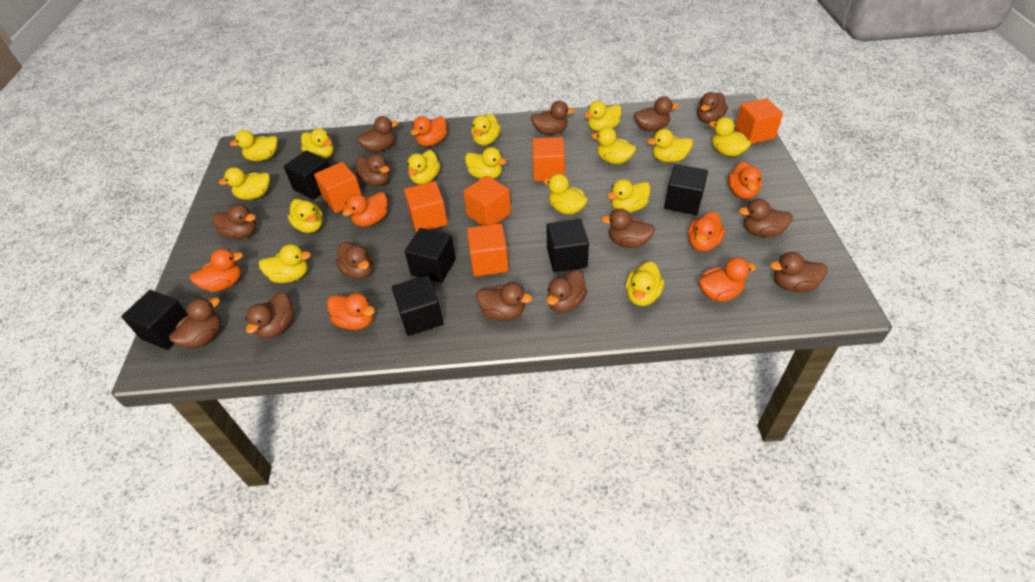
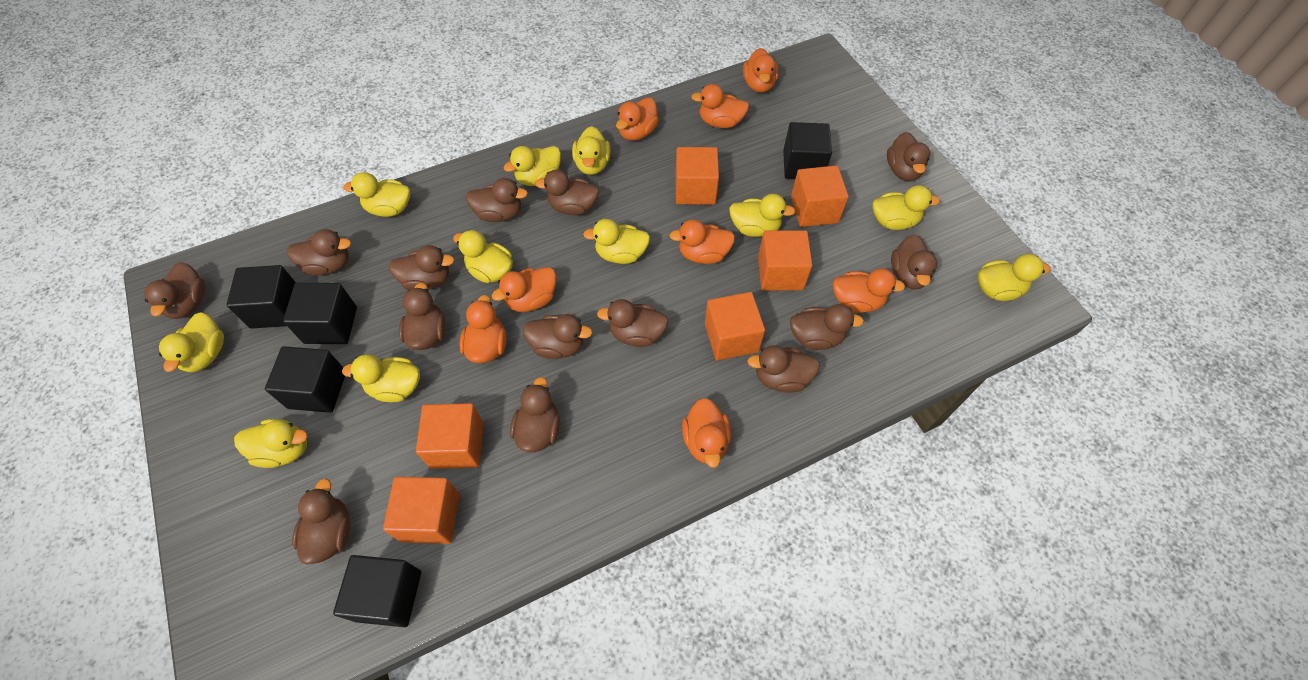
black cube: [121,290,188,350] [284,150,329,200] [392,275,444,336] [405,228,456,283] [546,219,589,272] [664,164,708,215] = 6 -> [226,265,296,329] [265,346,345,413] [283,283,357,344] [333,555,421,627] [783,122,832,179] = 5
orange duck: [190,249,243,292] [327,293,375,330] [342,192,387,227] [411,116,447,146] [688,212,725,251] [699,257,756,301] [728,162,762,199] = 7 -> [459,295,507,363] [492,267,556,312] [616,97,659,141] [669,219,735,264] [682,398,731,468] [691,84,749,128] [743,48,779,93] [833,268,905,313] = 8
yellow duck: [218,167,270,200] [230,130,278,161] [259,244,311,283] [288,199,323,233] [301,128,334,159] [407,150,440,185] [465,147,507,179] [472,113,501,146] [543,174,588,215] [584,101,622,132] [591,127,636,164] [607,179,651,213] [626,261,664,306] [647,129,693,163] [709,117,751,157] = 15 -> [159,312,224,372] [234,419,308,468] [342,354,420,402] [343,172,410,217] [453,230,513,283] [503,146,561,186] [572,126,611,175] [583,219,650,264] [729,194,795,237] [872,185,940,230] [977,254,1051,301] = 11

